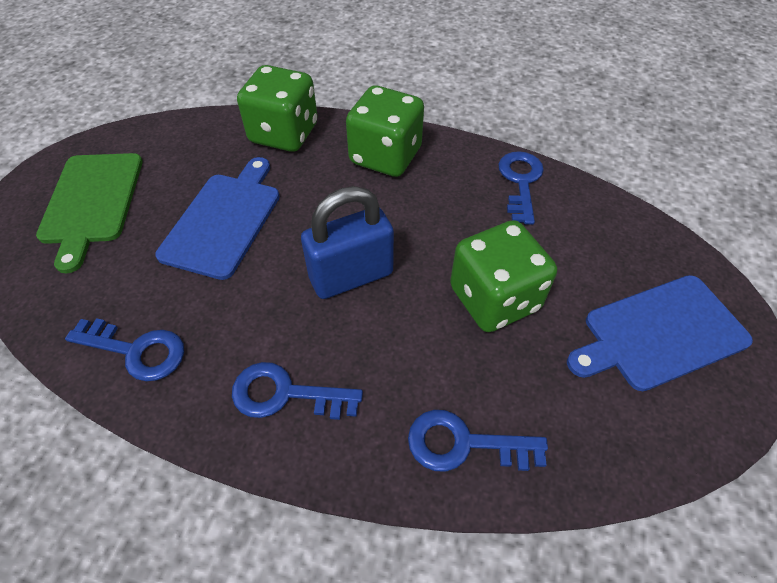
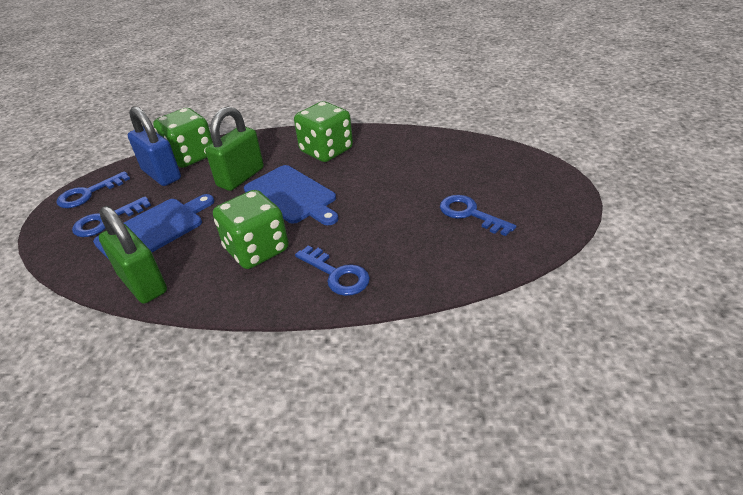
green cutting board: [36,153,143,273] = 1 -> none = 0
green padlock: none = 0 -> [99,206,167,304] [205,106,264,191] = 2

